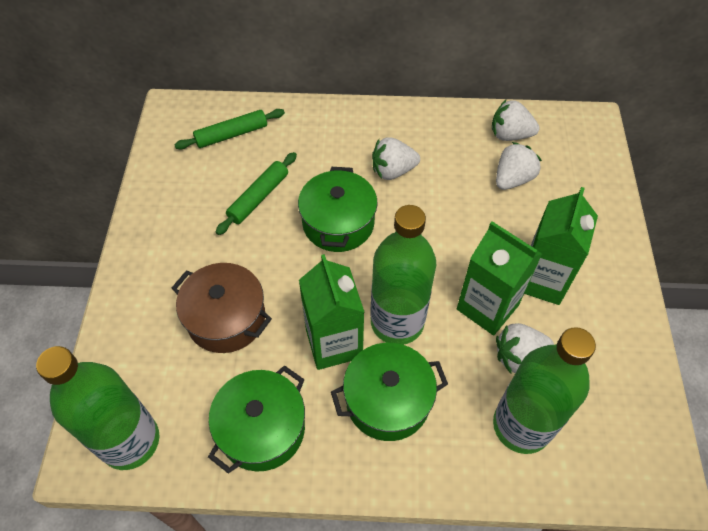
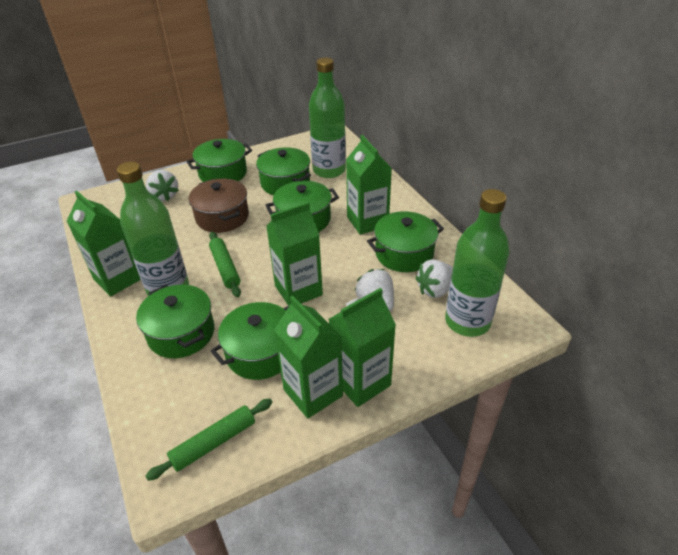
green carton: [299,254,364,370] [457,221,542,335] [524,187,598,305] = 3 -> [67,191,141,296] [266,202,323,306] [274,296,343,419] [329,288,396,407] [346,135,392,235] = 5
green pot: [208,365,305,474] [298,167,378,252] [331,343,448,441] = 3 -> [136,285,215,358] [186,139,252,182] [211,302,289,380] [256,147,311,195] [266,181,339,232] [367,211,444,272] = 6
white strawberry: [372,137,420,180] [492,100,540,141] [496,142,542,190] [496,323,554,374] = 4 -> [146,170,179,201] [354,269,394,311] [415,259,453,298] = 3

